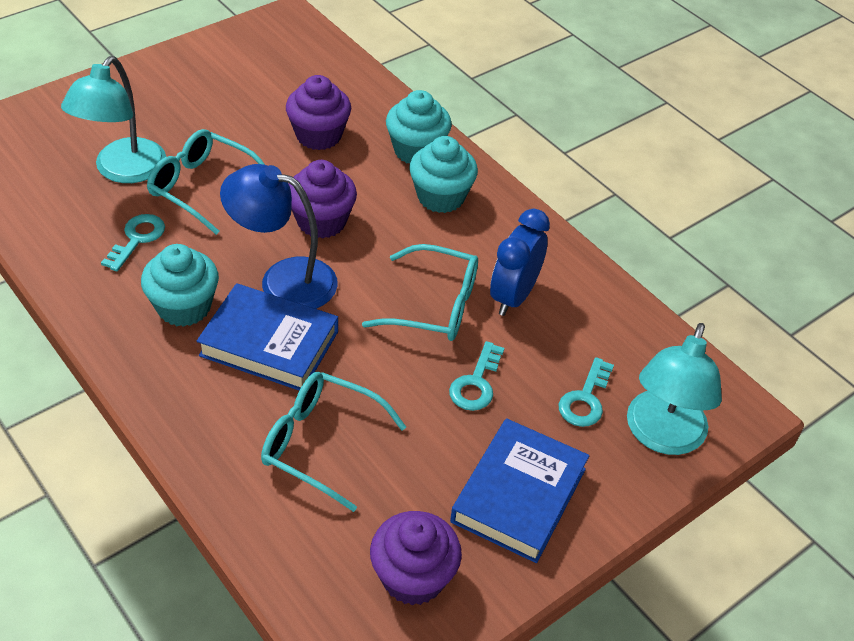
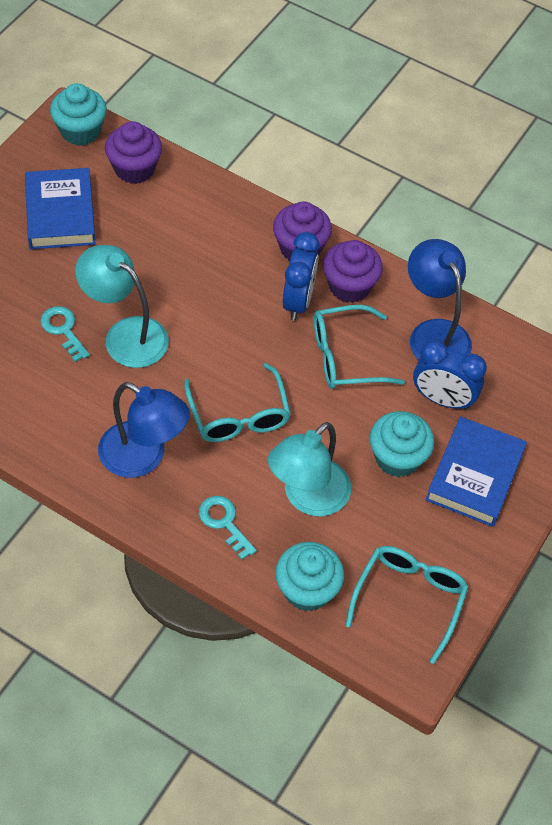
blue clock: [490,209,550,316] = 1 -> [283,232,319,321] [413,340,487,410] = 2
blue lamp: [220,164,338,309] = 1 -> [98,382,190,478] [408,239,472,360] = 2
turquoise key: [101,214,165,271] [449,341,504,411] [558,357,614,427] = 3 -> [40,306,90,362] [199,496,257,560] = 2

